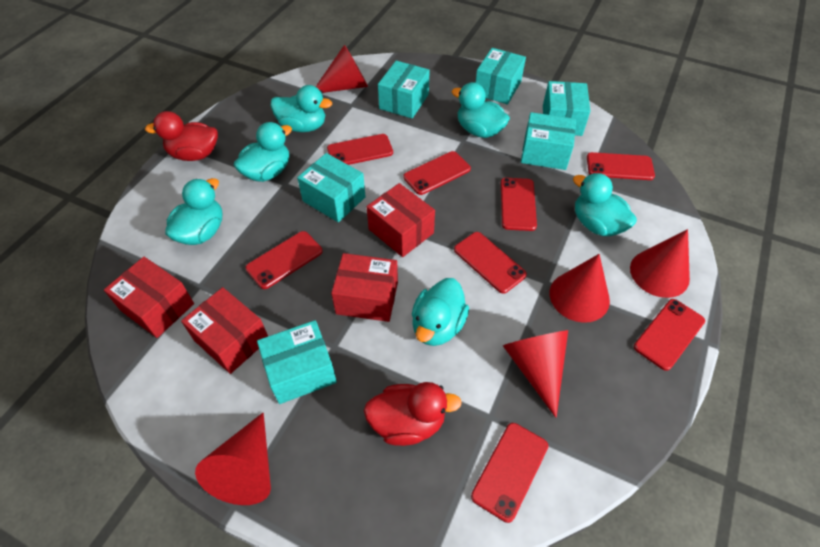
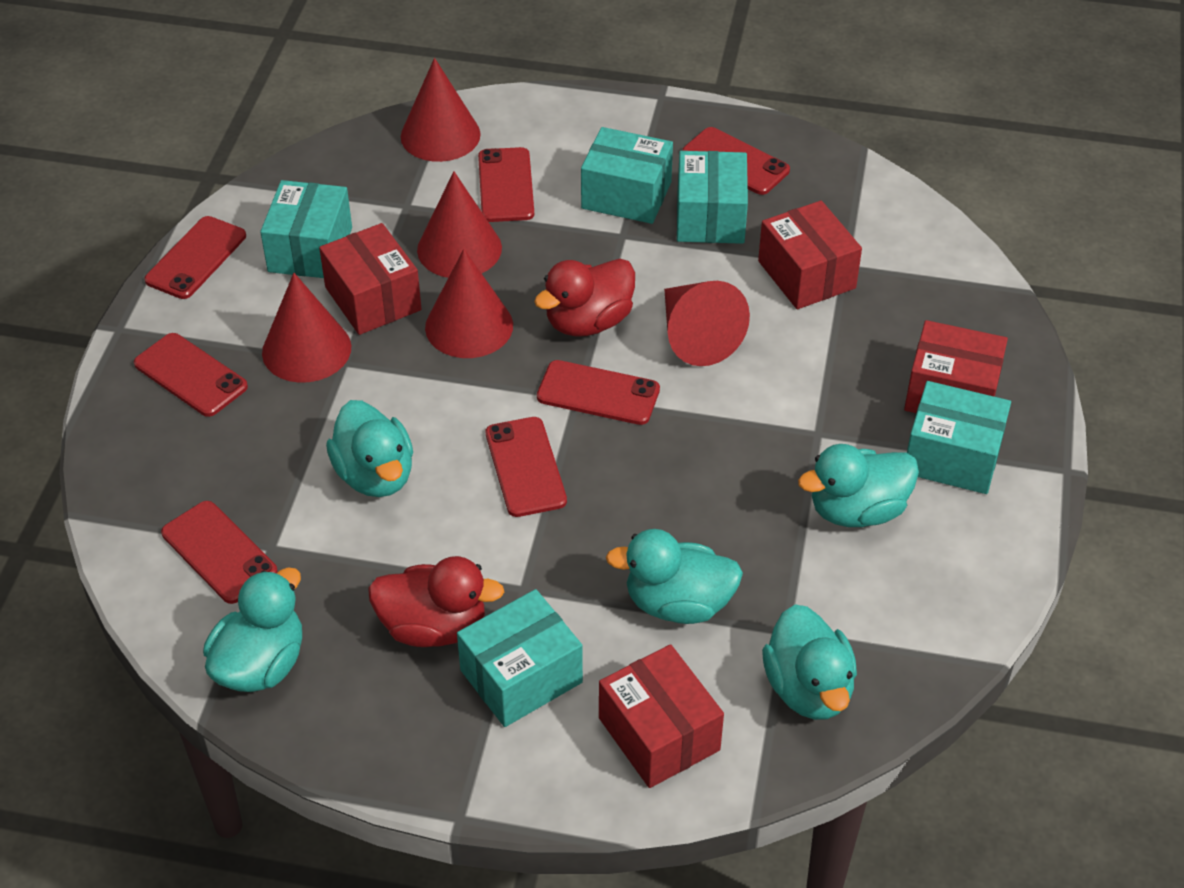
red phone: [245,231,323,289] [327,134,393,165] [403,151,471,195] [454,232,527,294] [471,423,548,523] [501,178,537,231] [587,152,655,180] [634,299,705,371] = 8 -> [134,333,248,417] [144,216,246,299] [161,501,278,604] [478,147,534,222] [486,417,567,517] [537,360,660,425] [683,127,790,195] = 7
turquoise box: [257,320,337,404] [297,153,366,222] [378,61,430,118] [475,48,526,104] [521,112,576,170] [543,81,590,136] = 6 -> [260,180,352,278] [457,589,583,727] [581,127,673,224] [677,151,748,244] [907,381,1011,494] = 5
turquoise duck: [165,178,222,245] [234,122,292,182] [271,85,332,132] [412,278,469,346] [452,82,510,138] [573,173,637,236] = 6 -> [203,567,302,692] [326,400,413,497] [606,529,743,624] [762,604,857,720] [798,444,919,527] = 5

